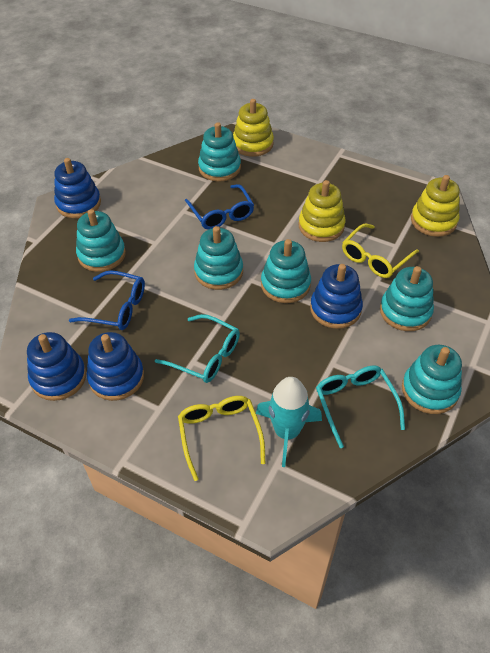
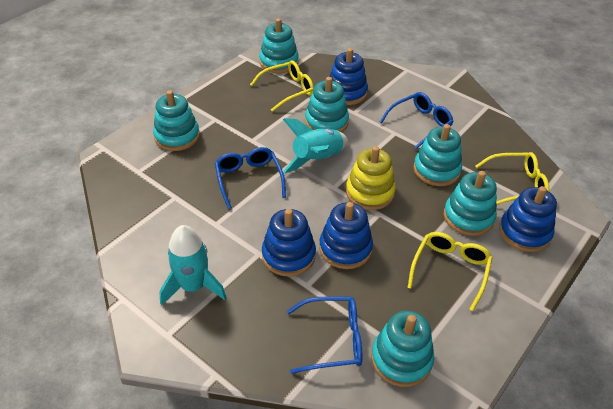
blue glasses: [69,270,145,330] [185,184,254,230] = 2 -> [215,147,286,209] [287,297,362,374] [380,92,453,149] = 3
turquoise glasses: [155,314,240,383] [316,366,405,448] = 2 -> none = 0
turquoise rocket: [256,377,322,467] = 1 -> [159,225,226,306] [283,118,348,173] = 2
yellow glasses: [178,396,265,481] [342,224,419,278] = 2 -> [250,60,314,112] [408,232,493,311] [475,152,549,205] = 3
yellow stacking toy: [233,99,274,157] [298,180,346,242] [411,175,460,237] = 3 -> [346,146,396,210] = 1

